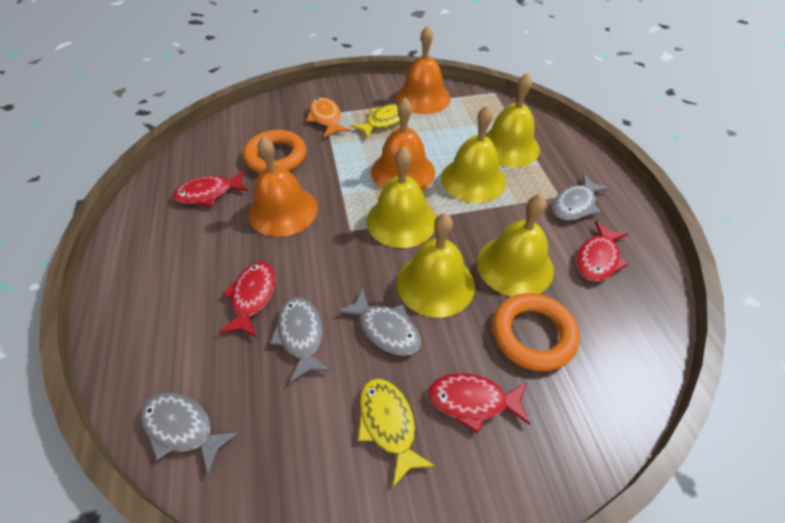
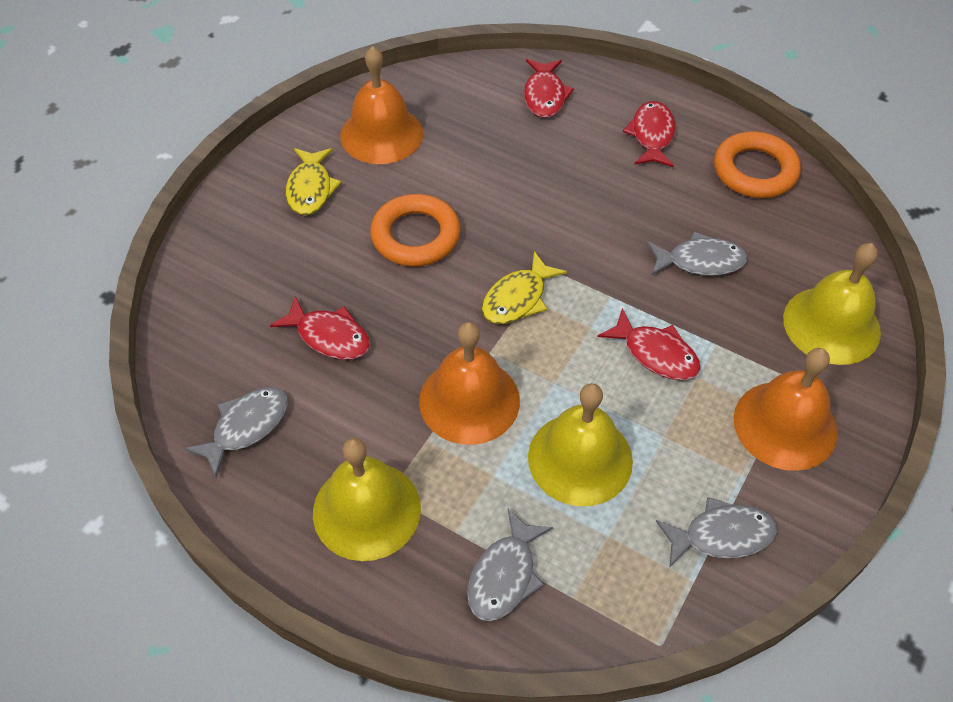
orange fish: [307,98,350,138] = 1 -> none = 0
yellow bell: [366,147,436,248] [397,213,475,318] [441,105,506,203] [477,194,554,297] [485,73,540,167] = 5 -> [313,438,421,561] [528,383,633,506] [783,243,881,365] = 3

